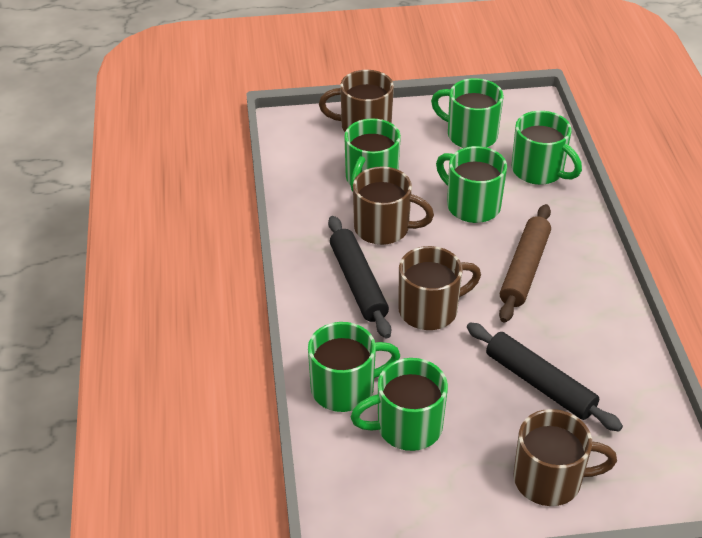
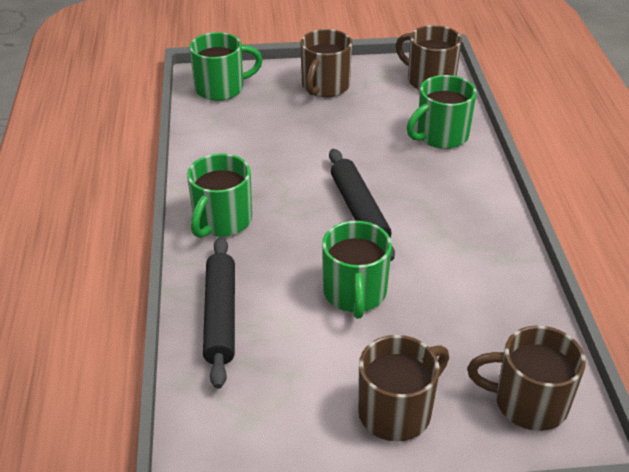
brown rolling pin: [499,204,551,323] = 1 -> none = 0
green mug: [308,322,400,412] [344,118,401,192] [351,358,448,451] [431,78,504,148] [436,146,507,223] [512,111,582,185] = 6 -> [187,153,252,238] [189,32,263,101] [322,221,392,319] [407,75,476,149] = 4

